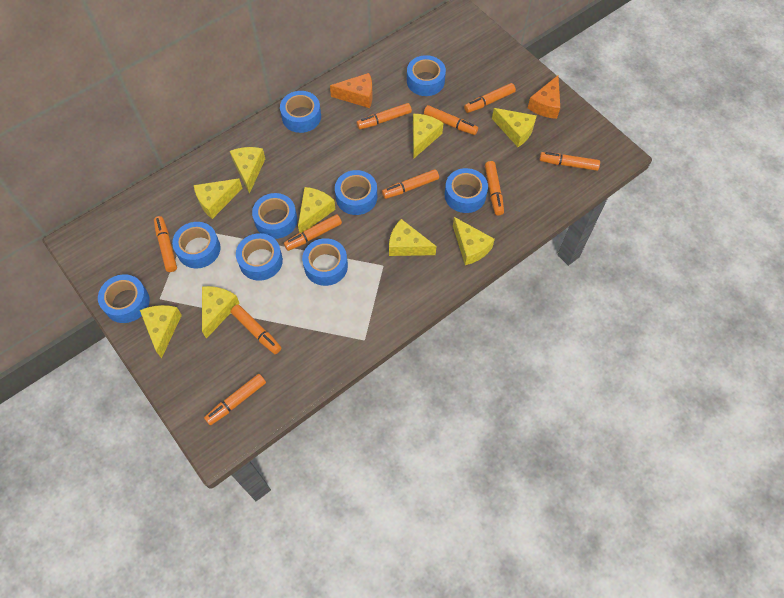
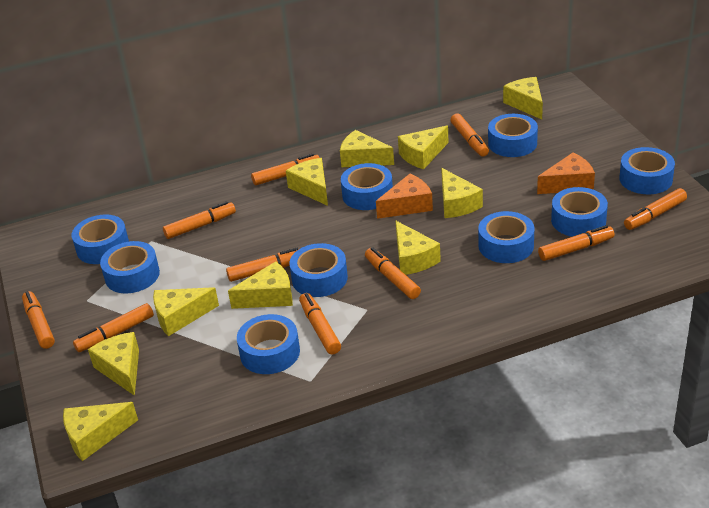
yellow cheese: [140,305,182,358] [194,179,243,219] [202,286,240,339] [230,147,265,194] [298,187,336,233] [389,219,437,256] [413,114,443,159] [453,217,495,265] [492,108,537,147] = 9 -> [63,402,138,461] [88,332,139,396] [153,287,219,336] [228,261,293,309] [286,158,328,206] [340,130,394,167] [395,220,441,275] [398,126,449,169] [441,168,483,218] [503,77,543,120] = 10

